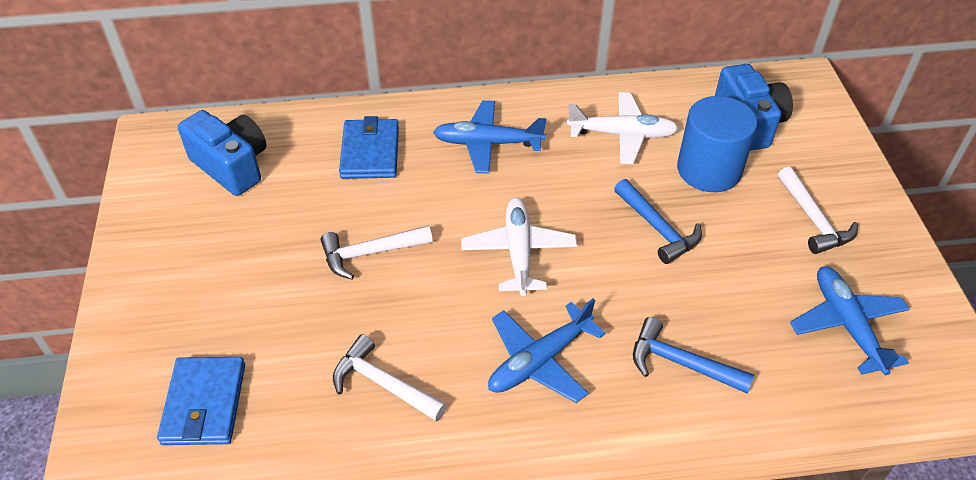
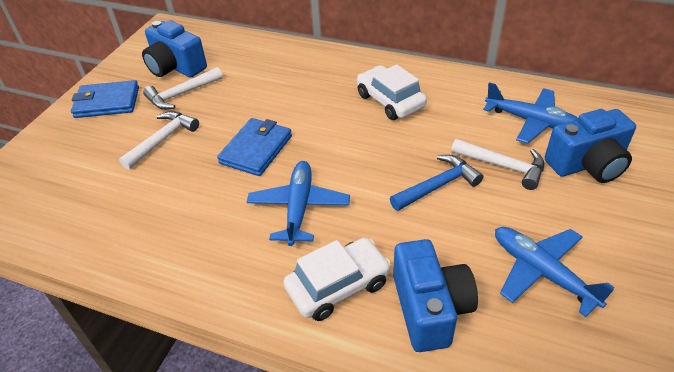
blue camera: [178,110,267,196] [715,64,793,151] = 2 -> [142,20,207,78] [393,239,478,352] [545,109,636,183] = 3
blue cylinder: [677,96,757,192] = 1 -> none = 0
blue hammer: [614,179,702,264] [633,317,754,393] = 2 -> [390,155,483,211] = 1
white car: none = 0 -> [284,238,391,321] [357,64,427,120] = 2
white plane: [461,197,577,296] [567,92,679,164] = 2 -> none = 0

